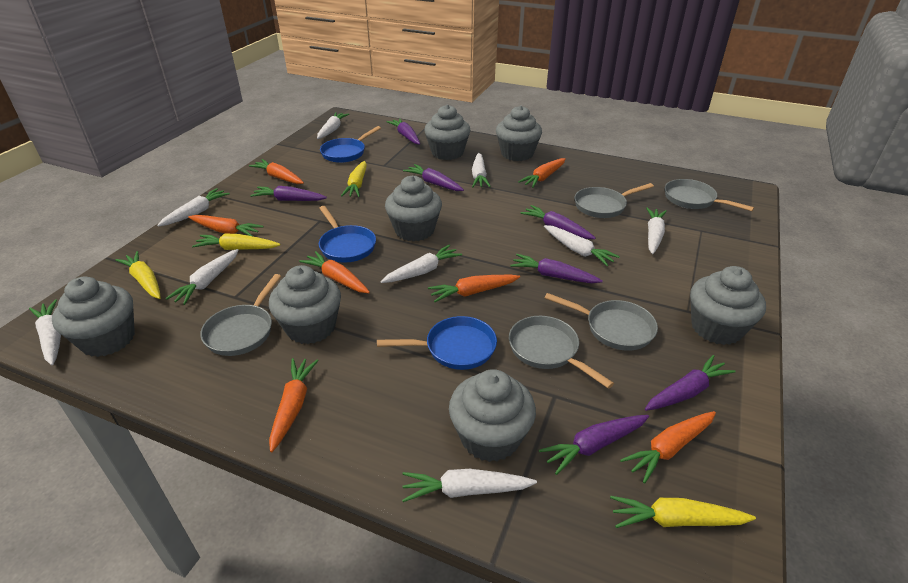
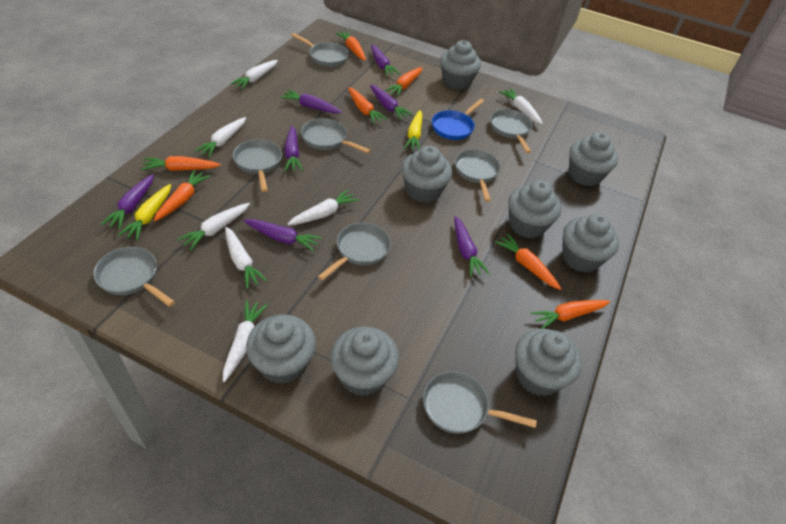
blue pan: [319,206,376,263] [320,126,381,163] [377,316,497,370] = 3 -> [432,99,484,140] = 1
grey cupcake: [52,277,135,357] [269,265,341,344] [385,176,442,241] [424,105,470,160] [449,369,536,462] [496,105,542,161] [690,266,766,345] = 7 -> [246,315,316,384] [330,327,399,396] [401,145,452,203] [440,40,481,90] [508,180,561,238] [515,329,582,397] [562,214,619,273] [569,132,618,186] = 8
grey pan: [200,274,281,356] [509,316,614,389] [545,293,658,351] [575,183,654,218] [665,179,754,211] = 5 -> [94,247,175,307] [233,139,282,192] [291,33,349,67] [301,118,371,154] [318,222,391,281] [423,371,537,434] [455,149,501,202] [490,109,533,153] = 8
white carrot: [29,300,61,365] [157,188,230,227] [166,249,239,305] [317,112,349,139] [381,244,462,283] [402,469,537,502] [472,153,491,187] [544,225,620,266] [646,208,667,254] = 9 -> [177,203,250,251] [195,117,246,157] [223,300,268,382] [225,227,268,289] [230,60,278,90] [287,189,359,225] [499,88,543,124] = 7
yellow carrot: [115,251,161,299] [192,233,280,250] [341,161,367,197] [610,496,756,528] = 4 -> [118,184,171,241] [404,110,422,150] = 2

